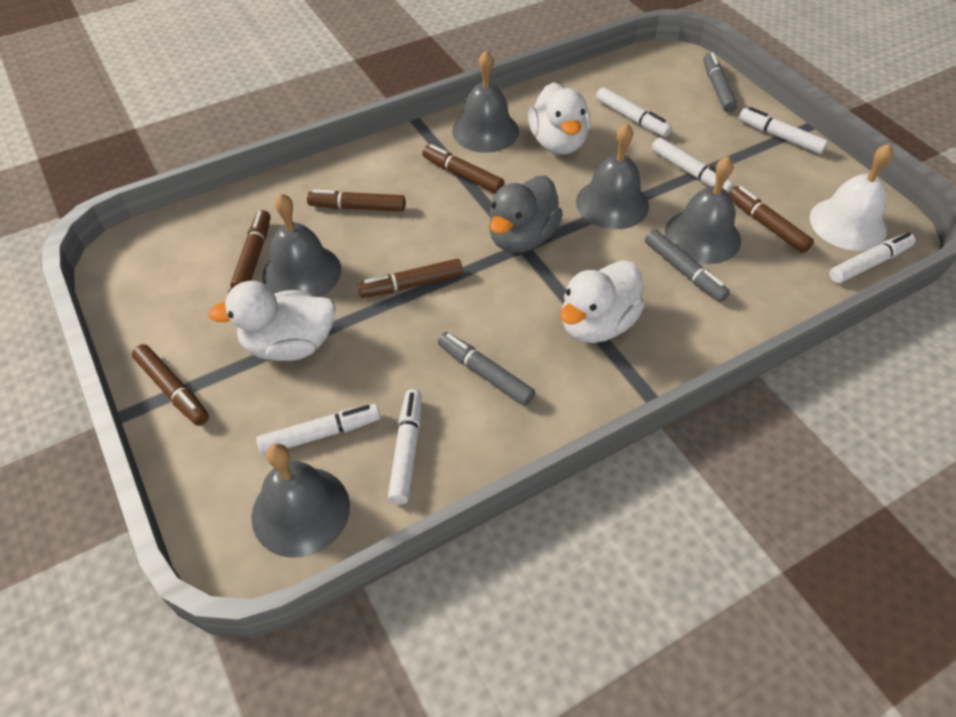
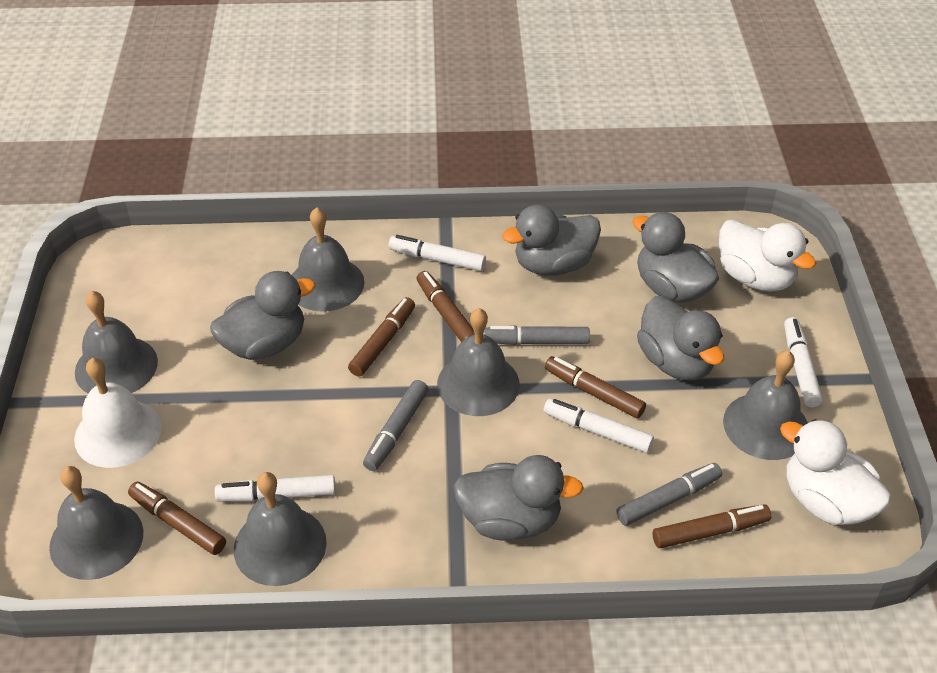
brown marker: [132,344,209,426] [230,210,271,288] [307,190,405,212] [358,259,463,298] [422,144,504,193] [729,186,814,253] = 6 -> [128,482,226,555] [348,297,415,377] [417,271,475,342] [545,356,646,419] [653,504,771,548] = 5
grey bell: [251,443,350,558] [262,194,341,297] [452,50,519,153] [576,123,649,229] [665,156,741,264] = 5 -> [49,466,143,580] [75,291,158,393] [234,472,327,586] [292,207,365,312] [437,308,520,416] [723,350,808,460] = 6
grey duck: [489,176,563,253] = 1 -> [210,271,316,360] [453,455,584,541] [502,205,601,276] [632,212,719,303] [637,296,724,381] = 5
white duck: [208,281,336,361] [528,82,590,155] [560,260,645,343] = 3 -> [719,220,816,292] [780,419,891,525] = 2
white marker: [257,404,380,455] [388,389,422,504] [596,87,672,137] [652,137,734,193] [739,107,828,154] [829,232,915,283] = 6 -> [215,475,335,502] [389,235,486,271] [544,399,654,453] [784,317,823,408] = 4

